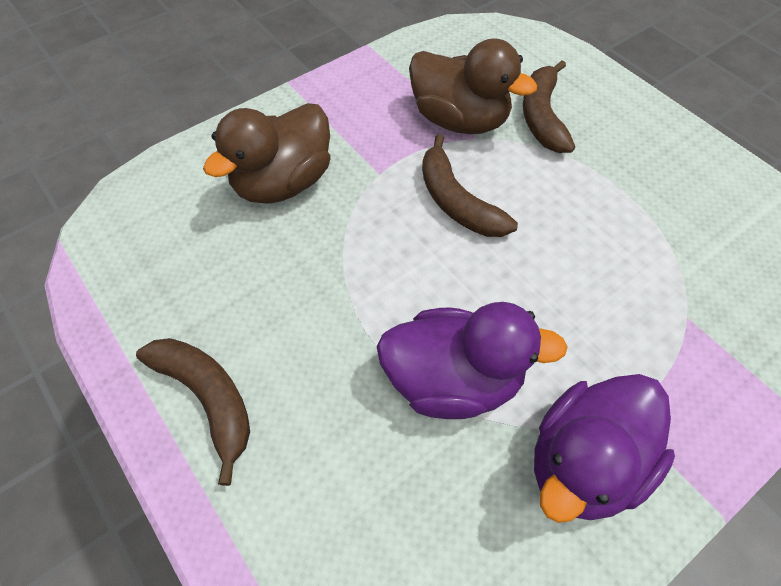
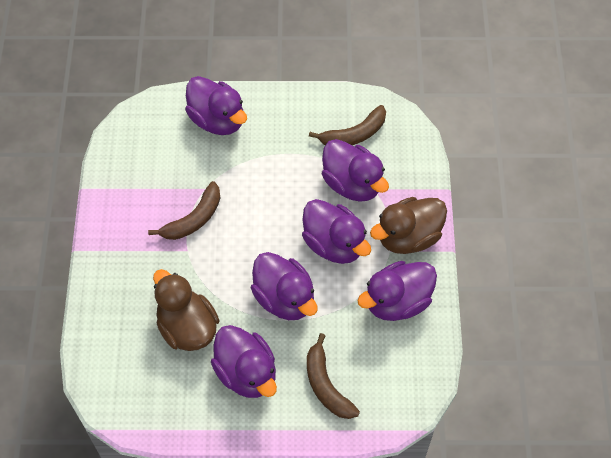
purple duck: [377,302,568,419] [534,374,675,523] = 2 -> [185,76,247,135] [211,325,277,398] [251,252,318,320] [302,199,371,264] [322,139,389,202] [357,261,437,321] = 6

